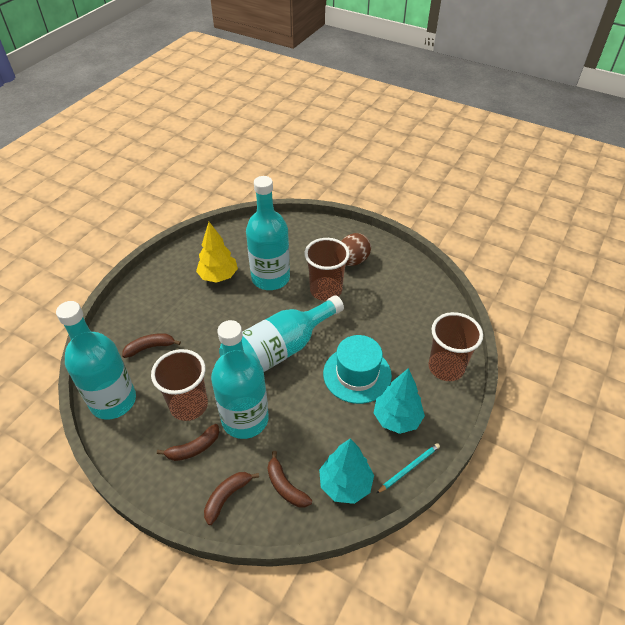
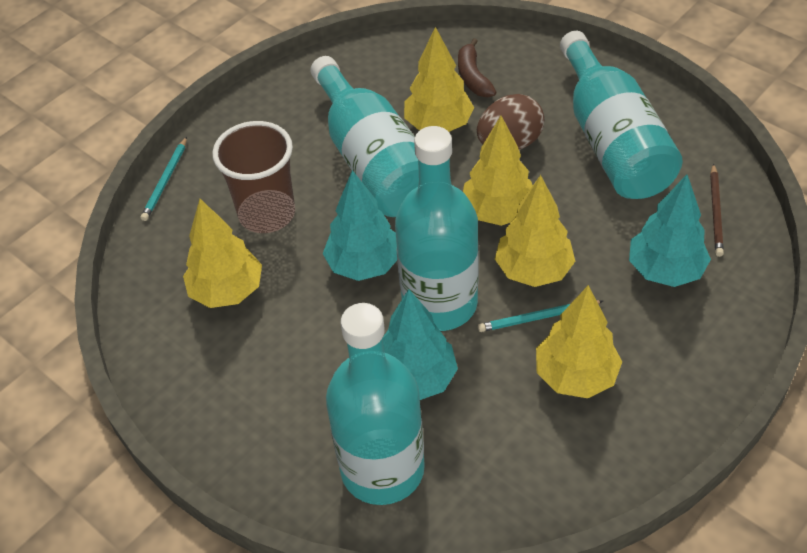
brown banana: [122,333,181,358] [157,424,219,461] [204,472,259,525] [268,451,312,507] = 4 -> [458,38,497,97] = 1
brown cup: [151,349,208,421] [304,238,350,301] [429,312,483,381] = 3 -> [212,121,295,233] = 1
brown pencil: none = 0 -> [710,163,724,257] = 1
turquoise hat: [323,335,392,404] = 1 -> none = 0
turquoise pencil: [376,443,440,494] = 1 -> [141,137,187,221] [478,300,603,332] = 2
turquoise tree: [319,438,374,504] [374,368,425,434] = 2 -> [323,170,397,281] [382,289,458,400] [629,174,711,287] = 3
yellow tree: [196,222,238,283] = 1 -> [183,199,262,308] [404,27,474,132] [463,116,533,226] [495,175,575,287] [536,285,622,398] = 5

